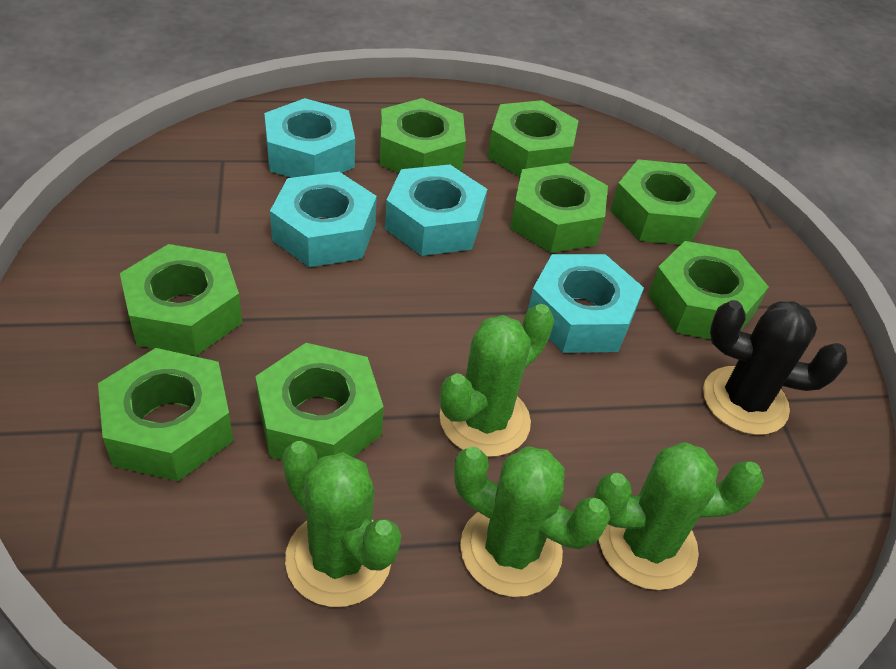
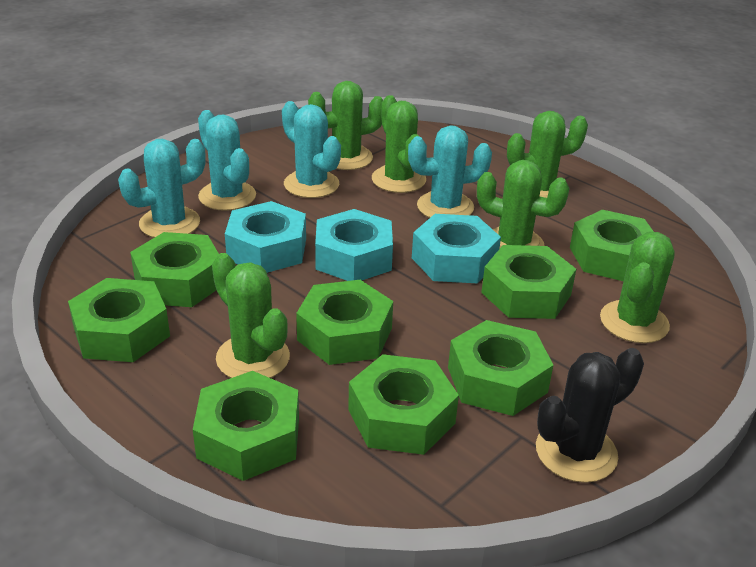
green cactus: [282,441,401,607] [440,304,554,457] [454,446,610,597] [594,442,764,590] = 4 -> [212,253,290,378] [308,81,383,170] [372,95,426,193] [477,160,570,249] [507,111,588,198] [600,232,675,343] = 6
turquoise cactus: none = 0 -> [118,139,206,238] [198,110,256,211] [282,101,341,198] [408,125,492,218] = 4
turquoise nut: [264,98,355,178] [270,172,377,267] [385,165,487,256] [528,254,644,353] = 4 -> [225,201,306,273] [315,209,393,281] [412,214,501,284] = 3

